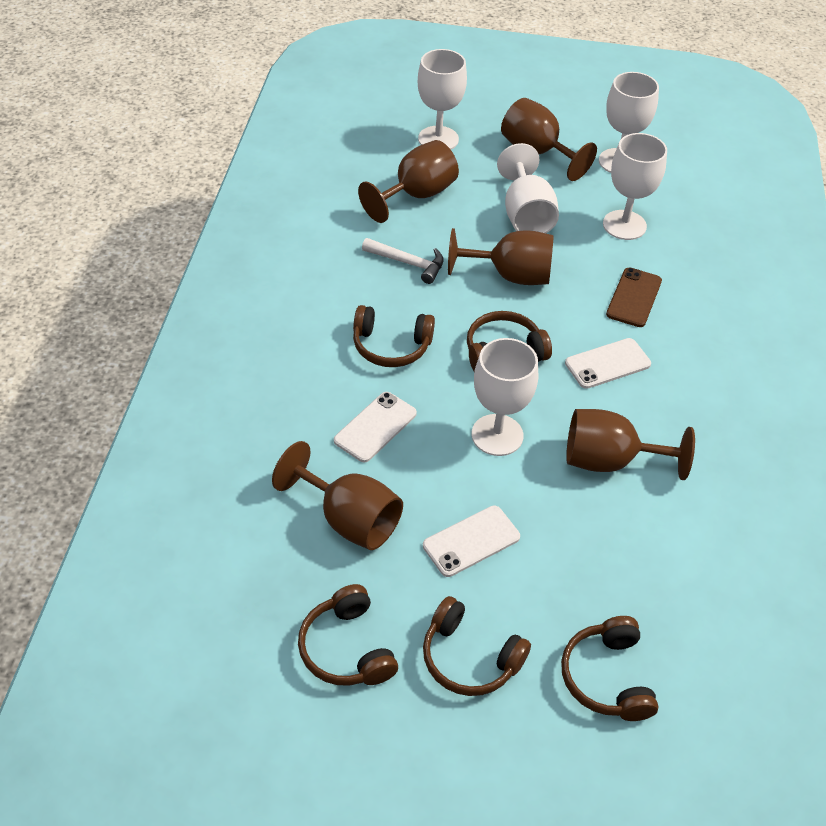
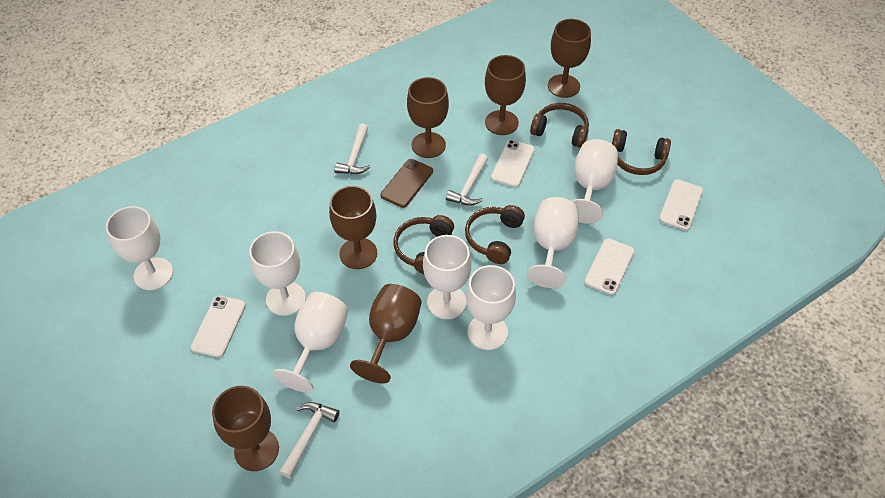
brown goblet: [272,441,403,550] [358,140,459,223] [448,228,554,285] [501,98,597,181] [566,409,695,480] = 5 -> [212,386,279,471] [329,186,377,269] [350,284,422,383] [407,77,449,158] [485,55,526,135] [548,19,591,98] = 6
brown headphones: [298,584,398,686] [353,305,435,367] [423,596,531,696] [467,311,552,371] [561,616,659,721] = 5 -> [393,215,454,274] [465,205,525,264] [530,103,589,148] [612,129,671,175] = 4
white goblet: [418,49,467,150] [472,338,538,456] [497,143,559,233] [599,72,659,173] [603,133,667,240] = 5 -> [106,206,173,290] [249,231,306,316] [272,292,348,392] [423,235,471,319] [466,265,516,350] [527,197,579,288] [572,139,618,224] = 7
white hammer: [362,238,444,284] = 1 -> [279,402,340,478] [334,124,370,174] [446,154,488,206] = 3
white phone: [334,392,417,462] [423,506,520,577] [565,338,651,389] = 3 -> [191,296,246,357] [491,140,535,187] [584,238,635,295] [659,179,703,231] = 4

